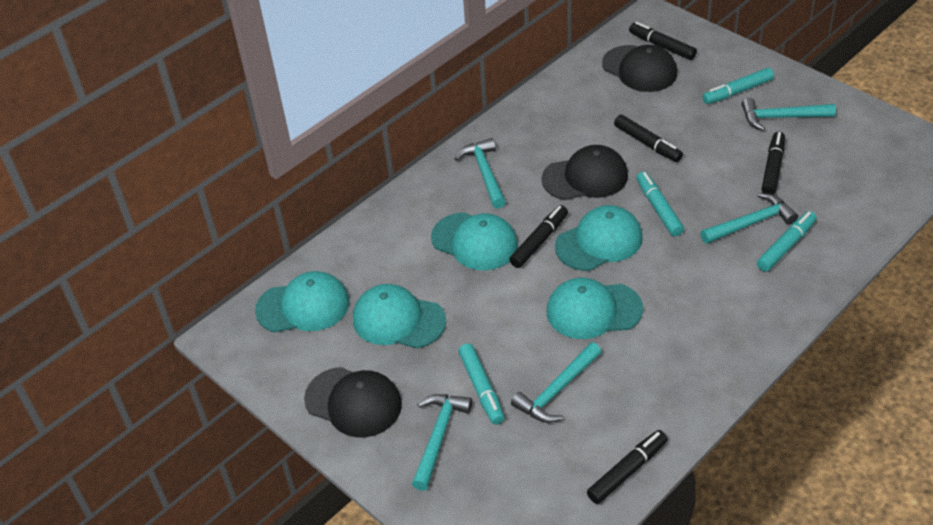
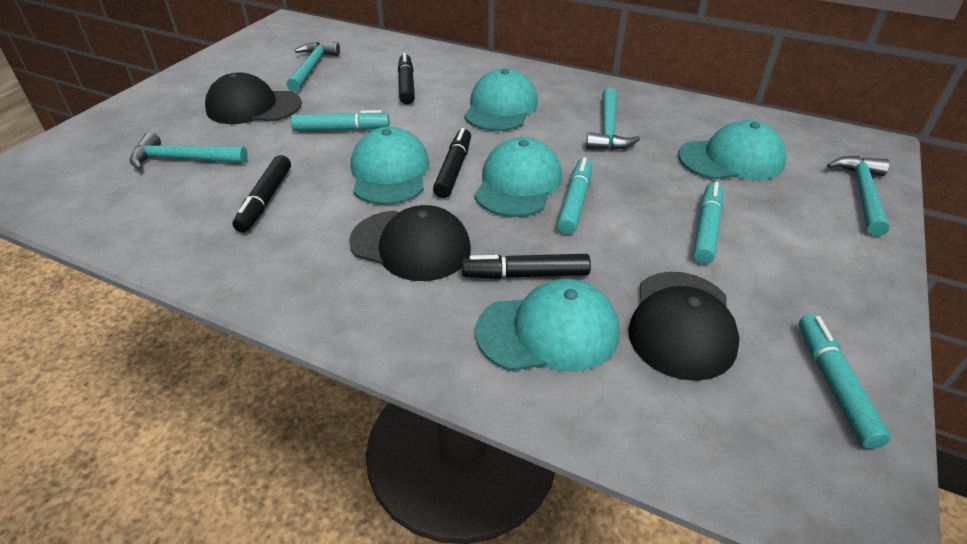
black marker: [509,205,568,268] [587,430,668,504] [614,115,683,162] [629,22,697,60] [762,132,785,194] = 5 -> [232,155,291,233] [398,53,415,105] [433,128,471,198] [462,254,591,279] = 4
turquoise hammer: [412,394,472,491] [455,138,506,209] [511,342,602,423] [701,193,798,244] [742,98,836,131] = 5 -> [130,132,248,170] [287,42,340,92] [586,88,640,150] [827,156,890,237] = 4

